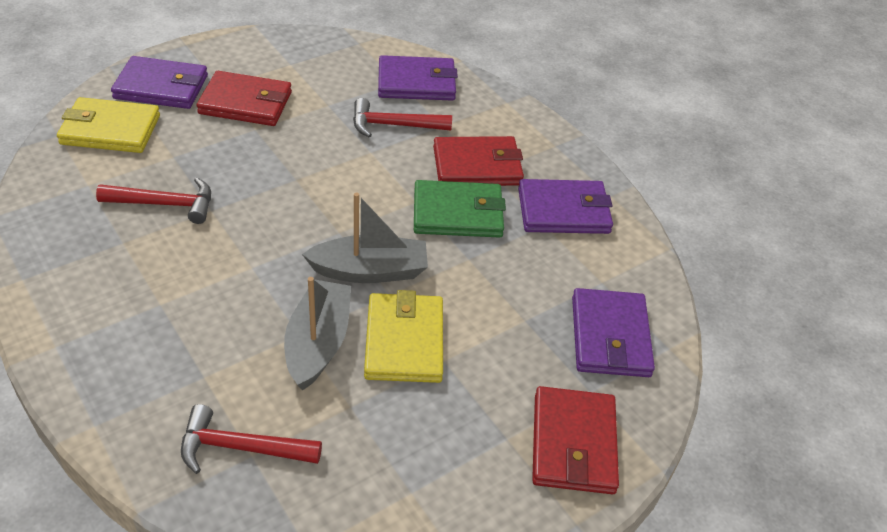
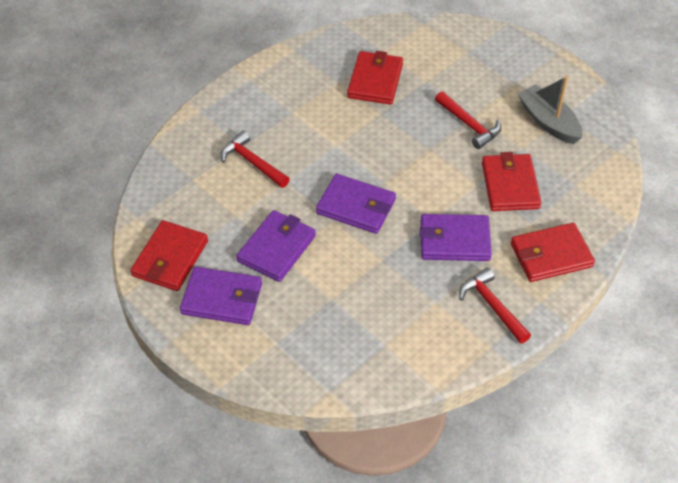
green wallet: [414,180,506,238] = 1 -> none = 0
grey boat: [284,277,351,391] [302,193,428,283] = 2 -> [518,76,582,144] = 1
red wallet: [196,71,292,126] [433,136,524,186] [532,386,619,494] = 3 -> [130,220,208,291] [347,51,403,105] [482,152,541,211] [511,223,595,282] = 4
yellow wallet: [57,97,160,153] [364,290,443,383] = 2 -> none = 0

